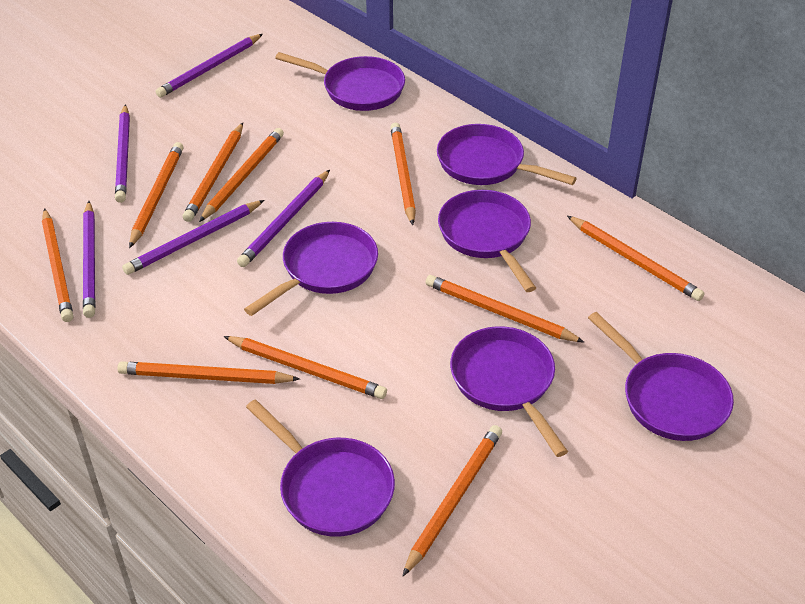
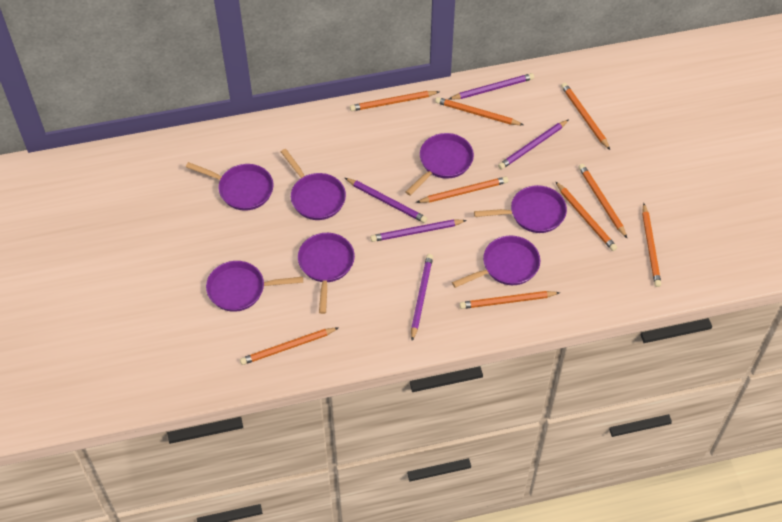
orange pencil: [42,208,73,322] [117,361,300,384] [129,142,184,248] [183,123,243,222] [199,128,284,222] [223,336,387,399] [390,123,416,225] [403,425,502,576] [425,275,585,343] [567,216,704,301] = 10 -> [240,328,338,365] [350,91,439,111] [416,177,508,203] [435,97,523,125] [459,291,560,309] [555,181,617,251] [561,83,610,150] [578,164,627,238] [642,203,661,287] = 9

